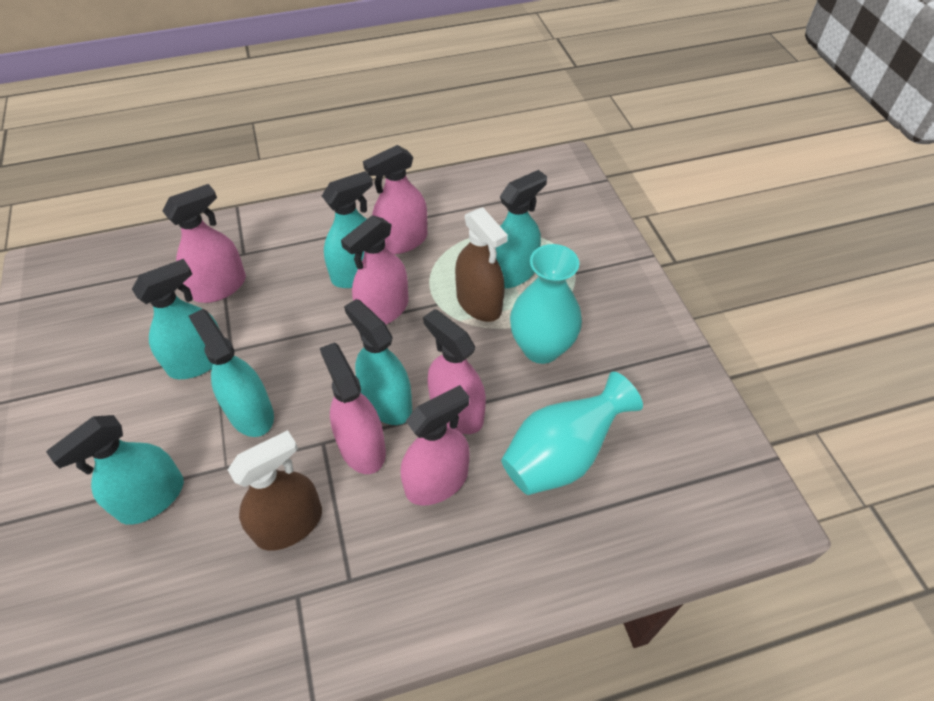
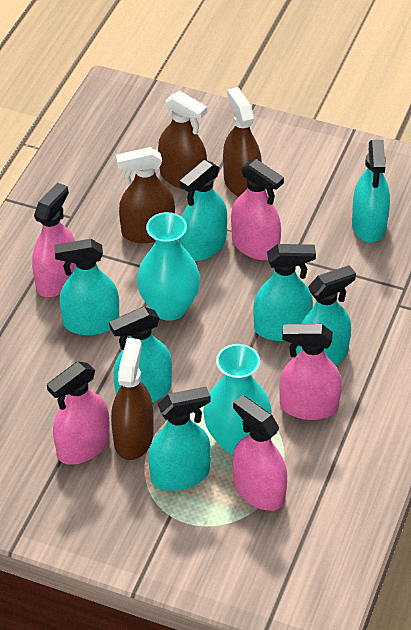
brown spray bottle: [228,430,322,551] [455,207,508,322] = 2 -> [111,338,154,460] [116,147,175,243] [158,91,207,190] [223,87,262,197] = 4
pink spray bottle: [163,184,246,303] [320,342,386,474] [341,215,408,324] [363,145,427,254] [401,385,470,505] [423,309,486,434] = 6 -> [32,183,76,297] [47,362,110,465] [231,159,284,260] [233,395,287,511] [279,324,342,420] = 5
turquoise spray bottle: [46,415,184,525] [132,259,220,379] [189,309,274,437] [322,171,373,288] [344,299,412,425] [496,170,547,288] = 6 -> [54,239,119,335] [109,307,172,403] [148,386,211,491] [180,160,227,261] [253,244,316,341] [296,265,356,366] [352,140,390,243] = 7

